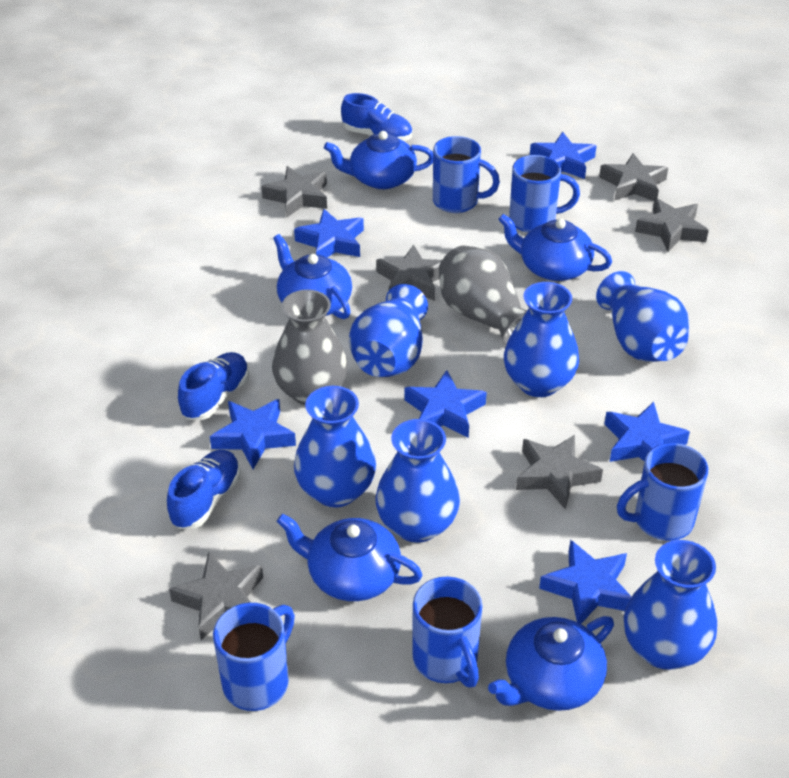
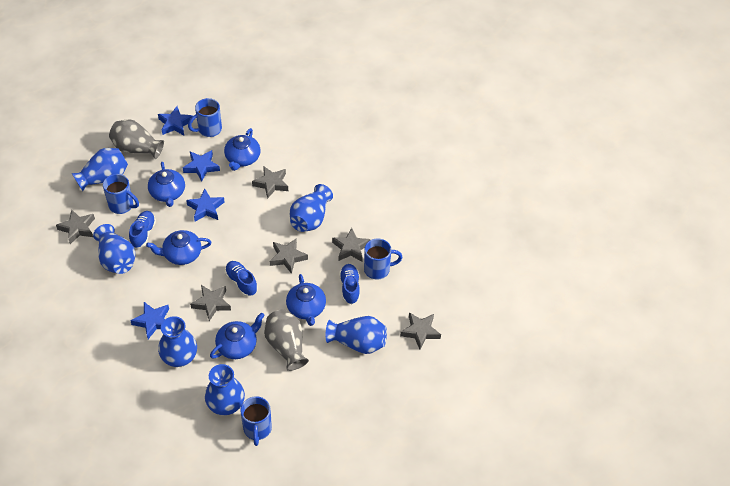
blue mug: [213,603,295,711] [413,576,483,687] [433,136,500,213] [509,155,580,233] [617,443,708,541] = 5 -> [103,174,139,214] [188,98,222,137] [240,396,272,446] [364,238,403,279] = 4
blue star: [210,399,296,469] [294,209,364,257] [404,370,487,438] [530,132,596,179] [539,540,632,624] [605,402,690,462] = 6 -> [130,302,169,339] [158,106,193,135] [183,150,220,182] [186,189,225,222] = 4

